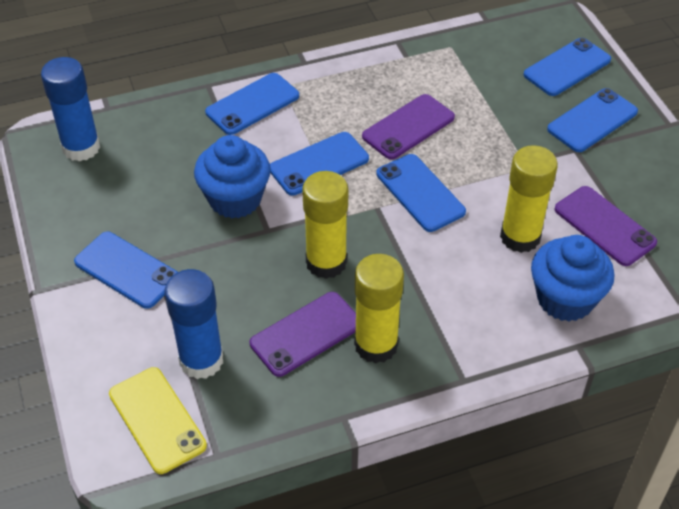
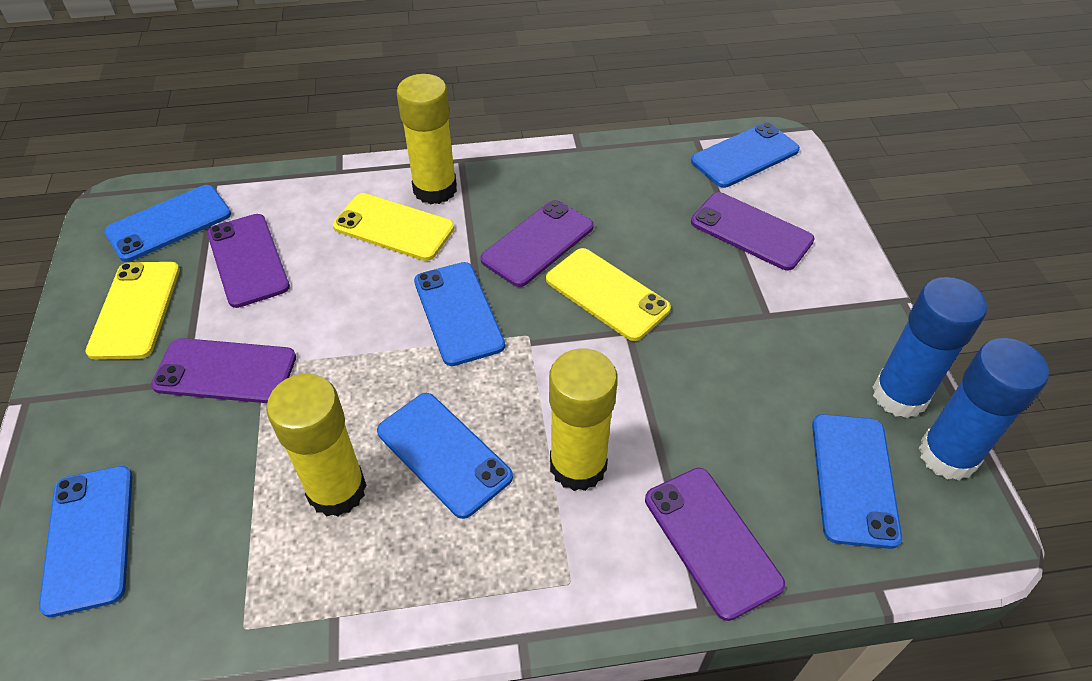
blue cupcake: [194,135,271,218] [531,235,615,322] = 2 -> none = 0
purple phone: [250,292,356,377] [362,94,455,160] [555,186,657,266] = 3 -> [151,338,296,403] [207,214,290,308] [480,200,594,287] [645,468,785,621] [691,192,814,271] = 5
yellow phone: [109,367,207,474] = 1 -> [85,262,180,360] [333,193,455,261] [546,248,671,341] = 3

